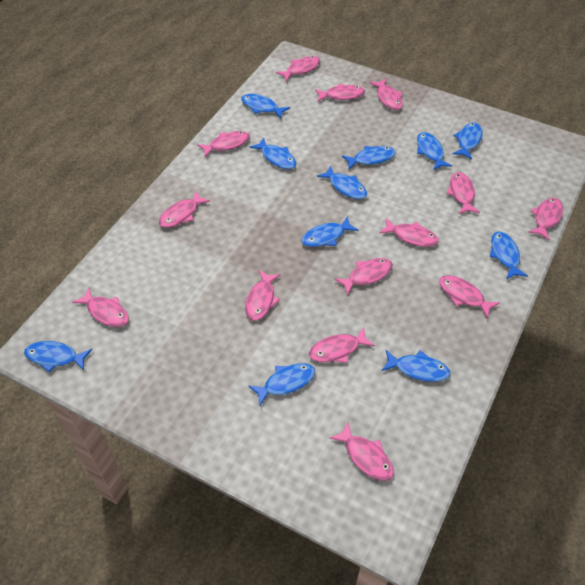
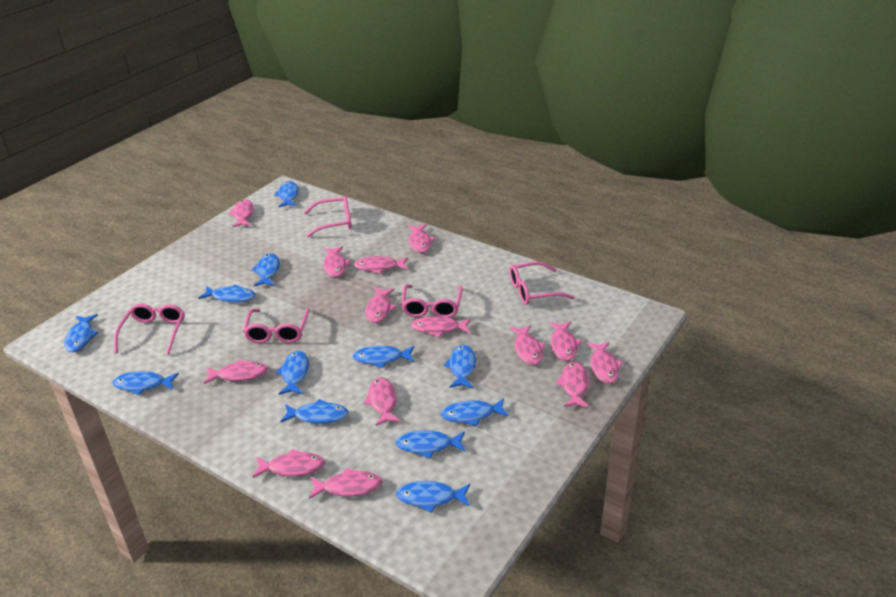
blue fish: [24,341,92,372] [241,94,290,119] [249,363,315,405] [250,137,296,169] [301,216,359,247] [317,166,367,199] [342,146,396,169] [382,350,450,382] [417,132,452,171] [453,122,482,159] [489,231,528,279] = 11 -> [64,314,99,352] [112,371,179,395] [198,284,255,302] [251,253,280,286] [274,181,299,207] [276,350,309,395] [280,399,349,424] [353,346,414,368] [395,430,465,458] [396,481,470,513] [441,398,509,426] [443,344,476,388] = 12
pink glasses: none = 0 -> [114,304,185,355] [243,308,310,343] [304,196,351,237] [401,284,463,318] [509,261,575,304] = 5

